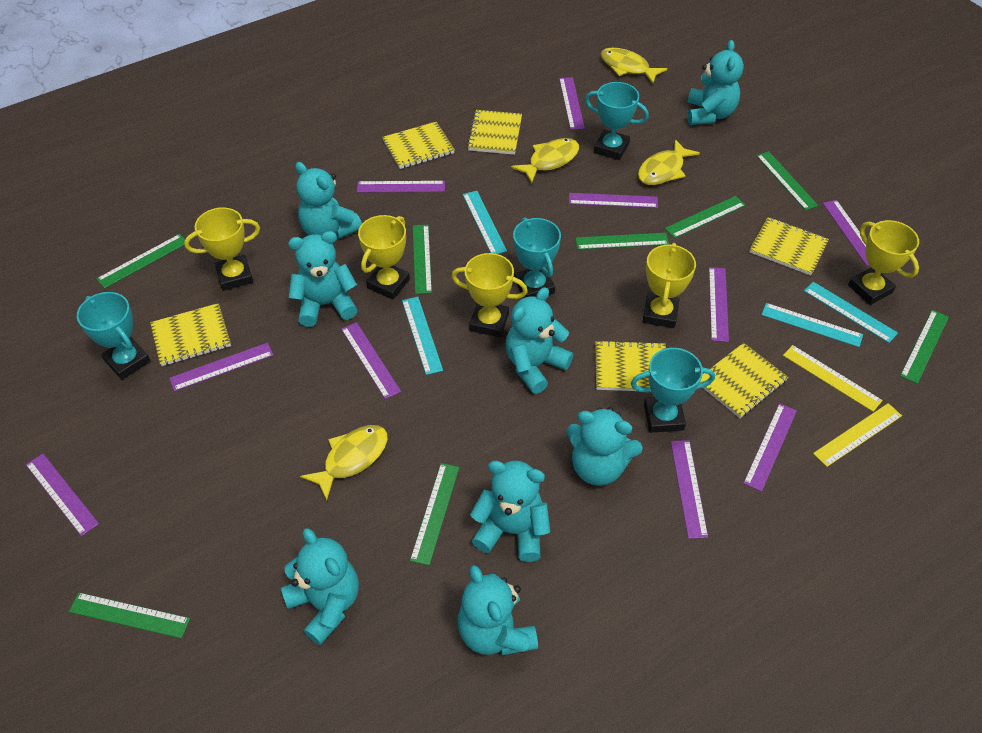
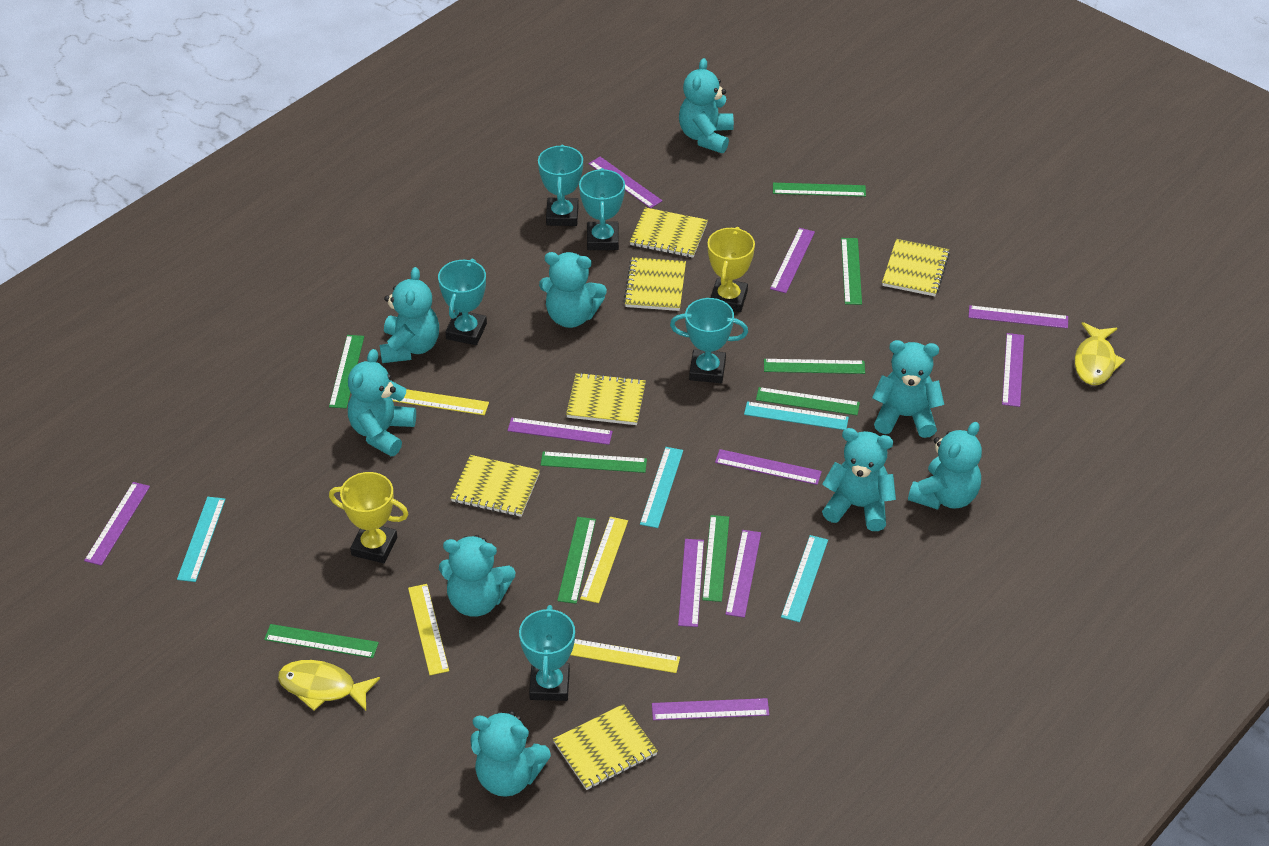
green ruler: [69,593,190,638] [97,234,185,288] [410,463,459,565] [413,225,432,294] [576,233,669,250] [665,196,745,238] [756,151,818,211] [900,310,949,384] = 8 -> [264,624,379,658] [329,335,364,409] [541,451,647,473] [557,517,596,604] [702,515,729,602] [756,387,860,415] [764,359,865,374] [773,183,866,197] [841,238,862,305] = 9
turquoise teddy bear: [281,528,359,645] [288,231,358,327] [295,162,362,239] [458,565,538,655] [470,461,550,562] [506,287,573,394] [566,407,643,486] [687,40,744,125] = 8 -> [348,349,416,456] [380,267,439,363] [439,535,515,617] [470,711,551,797] [539,252,607,328] [679,58,734,153] [822,428,896,531] [872,340,944,438] [908,422,982,510] = 9
turquoise trophy: [77,292,151,380] [513,218,561,298] [585,82,649,160] [631,348,715,433] = 4 -> [438,259,487,345] [519,605,575,701] [538,145,583,226] [579,168,625,250] [670,298,748,383] = 5
yellow fish: [300,425,388,500] [511,138,579,183] [601,48,667,84] [638,139,700,185] = 4 -> [278,660,380,711] [1075,322,1125,385] = 2
yellow ruler: [783,345,883,412] [813,403,902,467] = 2 -> [392,389,489,415] [408,584,449,675] [571,639,680,673] [580,517,628,603] = 4
yellow trophy: [184,207,260,291] [358,215,410,299] [451,253,528,337] [643,243,696,328] [848,220,919,305] = 5 -> [329,472,409,563] [708,227,755,312] = 2

